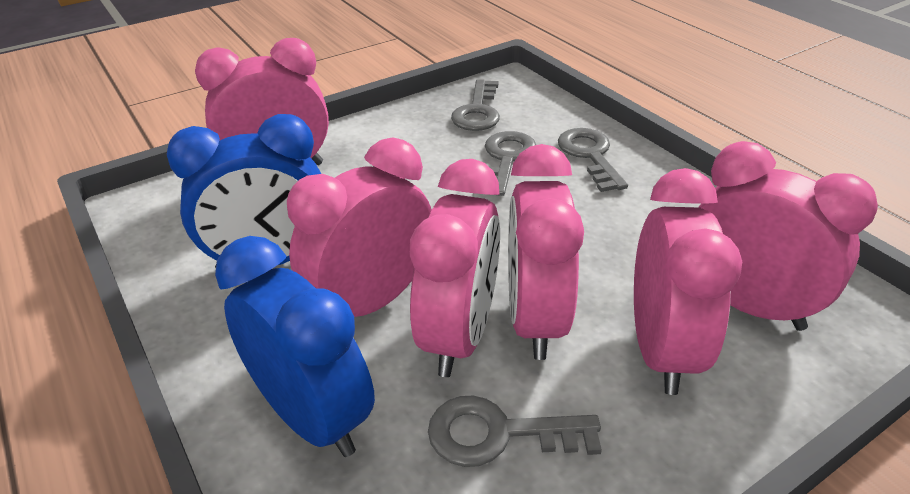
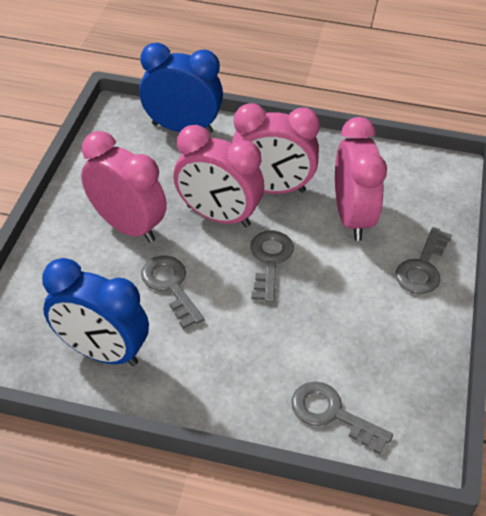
pink clock: [195,38,329,165] [287,137,432,317] [410,159,500,377] [508,144,584,360] [634,168,742,395] [699,141,878,331] = 6 -> [81,131,167,243] [173,125,264,227] [232,103,320,194] [335,117,387,241] = 4

